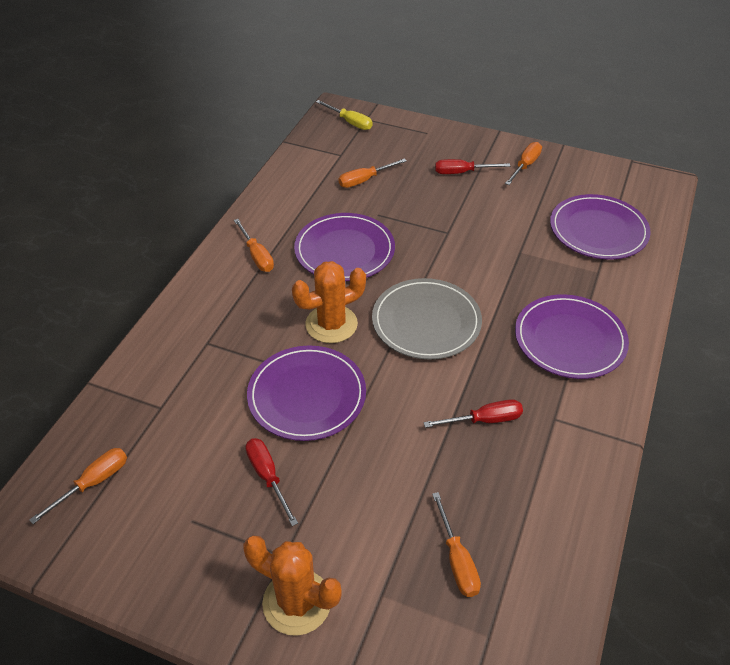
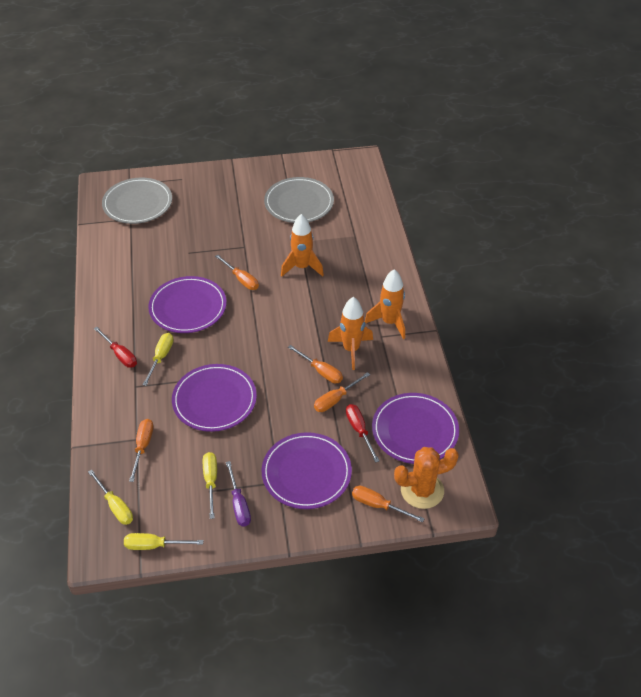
grey plate: [372,278,482,360] = 1 -> [102,178,172,224] [264,177,334,223] = 2
orange cactus: [243,535,342,636] [292,261,366,343] = 2 -> [394,447,459,509] = 1
orange rocket: none = 0 -> [281,214,324,277] [328,297,373,370] [365,269,405,339] = 3
purple screwdriver: none = 0 -> [226,461,251,526] = 1
red screwdriver: [246,438,298,526] [424,399,523,428] [435,159,510,174] = 3 -> [94,327,137,368] [346,404,379,463] = 2
yellow screwdriver: [316,100,372,130] = 1 -> [88,469,133,525] [124,533,204,550] [142,333,174,386] [203,452,217,519] = 4

